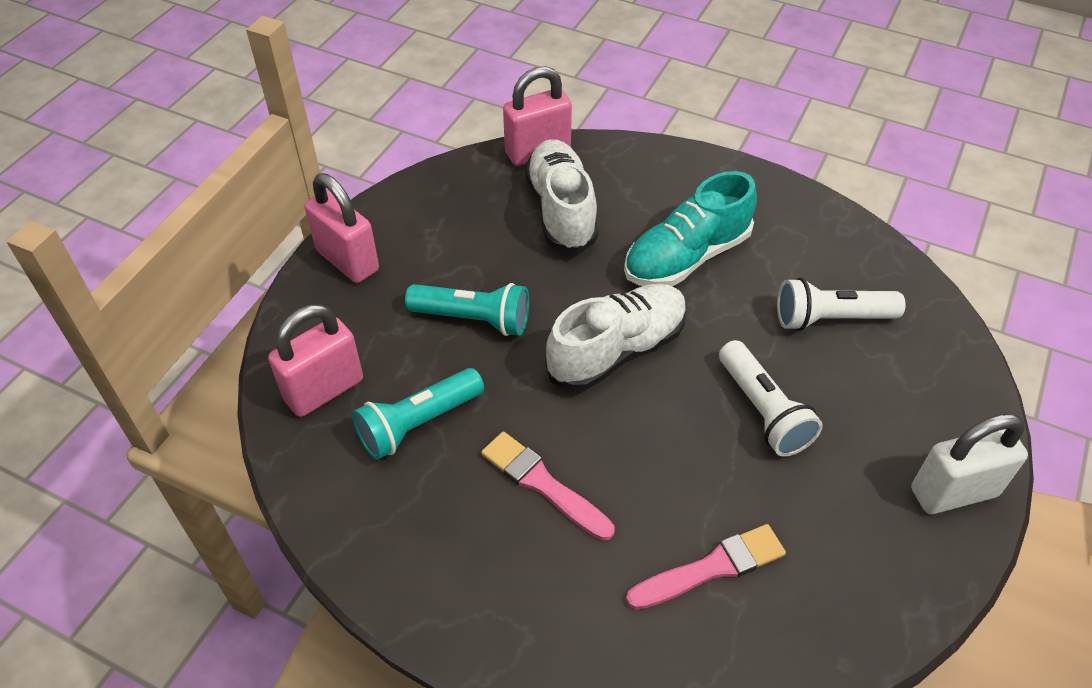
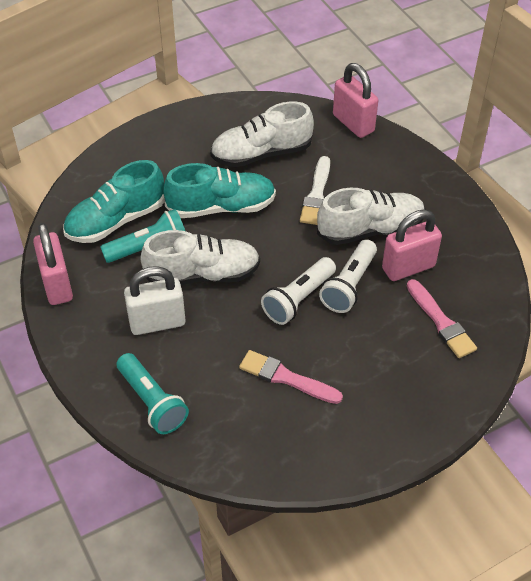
turquoise shoe: [624,171,757,286] = 1 -> [63,160,165,243] [163,163,276,218] = 2
white brush: none = 0 -> [300,156,330,225] = 1
white shoe: [525,139,599,254] [545,284,687,391] = 2 -> [140,230,260,285] [210,102,314,167] [317,188,425,245] = 3

